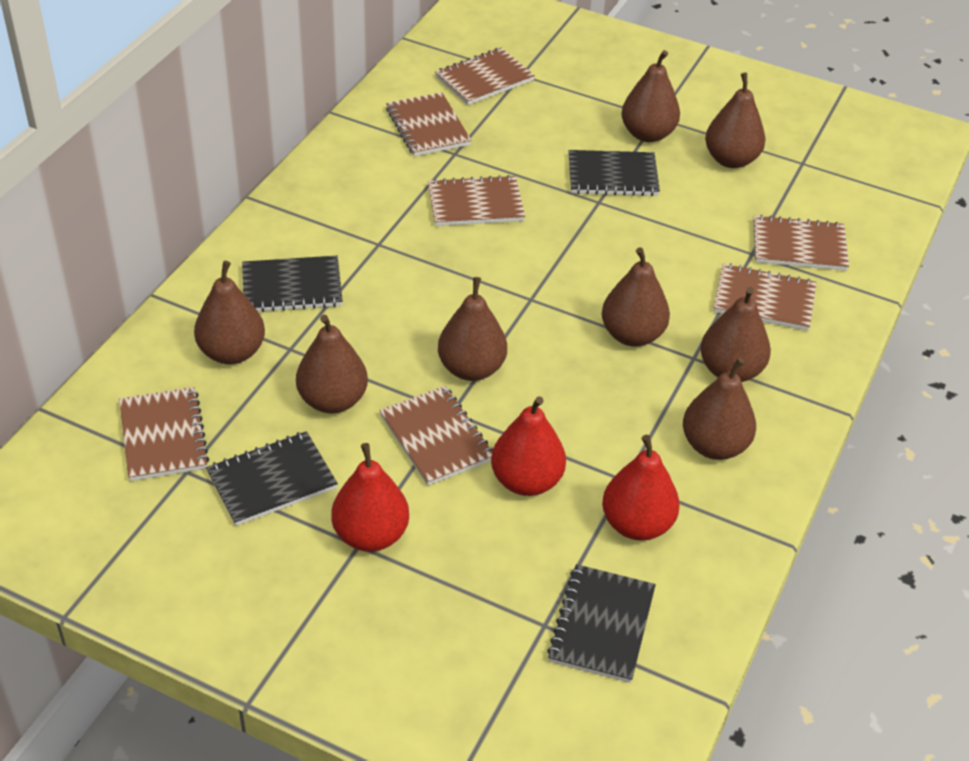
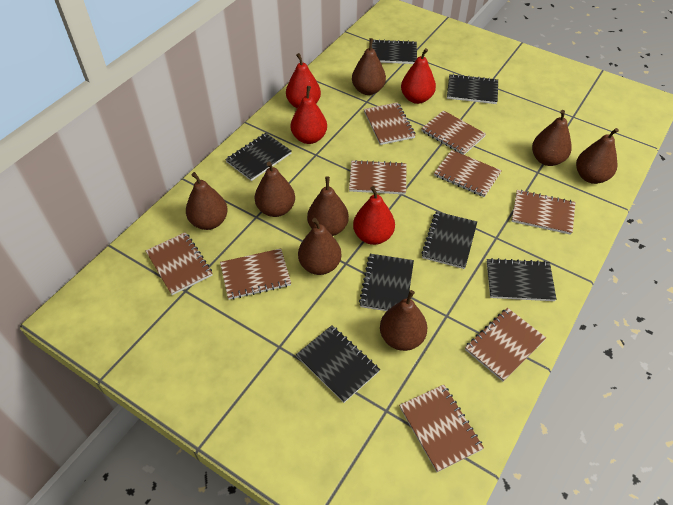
black notebook: [206,431,338,526] [242,256,343,312] [547,564,656,683] [568,150,660,196] = 4 -> [225,133,291,181] [296,325,380,403] [359,254,414,311] [372,39,417,64] [421,211,477,269] [447,74,498,104] [487,258,556,301] = 7
brown notebook: [119,387,209,481] [379,386,493,486] [386,92,472,156] [428,175,525,226] [435,48,535,105] [713,263,817,331] [753,215,849,271] = 7 -> [146,232,212,295] [220,249,291,300] [349,160,406,195] [364,102,416,145] [399,385,484,472] [421,110,486,155] [434,150,502,197] [465,308,546,382] [512,190,575,235] = 9
red pear: [331,443,409,552] [491,396,566,496] [602,435,680,541] = 3 -> [286,53,321,108] [291,86,327,144] [353,186,395,245] [401,48,436,104] = 4

